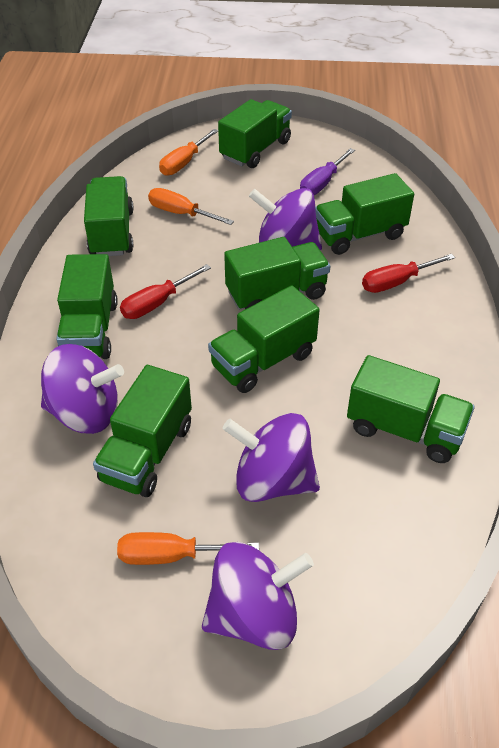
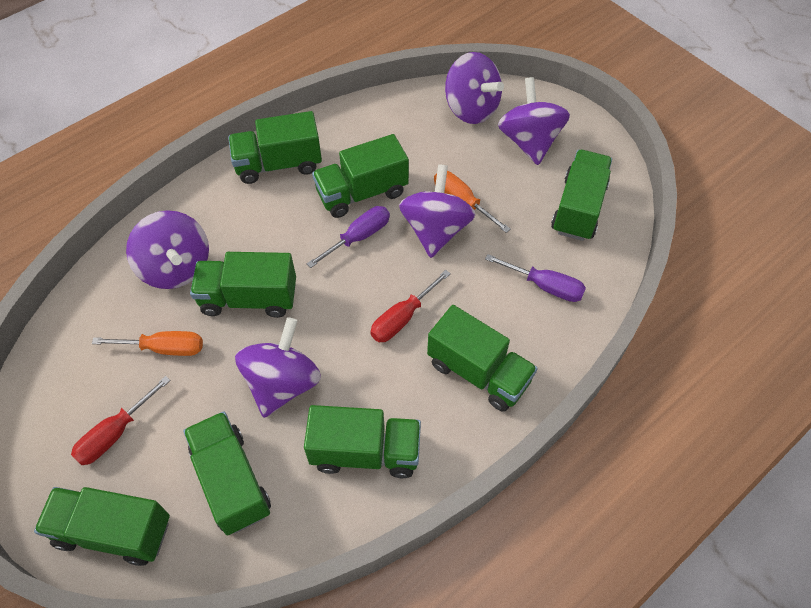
orange screwdriver: [117,532,259,565] [148,188,234,225] [159,129,218,176] = 3 -> [92,331,203,356] [434,171,511,233] = 2
purple screwdriver: [300,148,355,195] = 1 -> [307,206,390,268] [485,254,586,302] = 2
purple spinning top: [41,344,124,434] [202,542,314,650] [222,413,320,502] [249,188,322,250] = 4 -> [126,210,209,289] [235,317,321,418] [399,164,476,258] [445,52,504,124] [498,77,570,165] = 5

